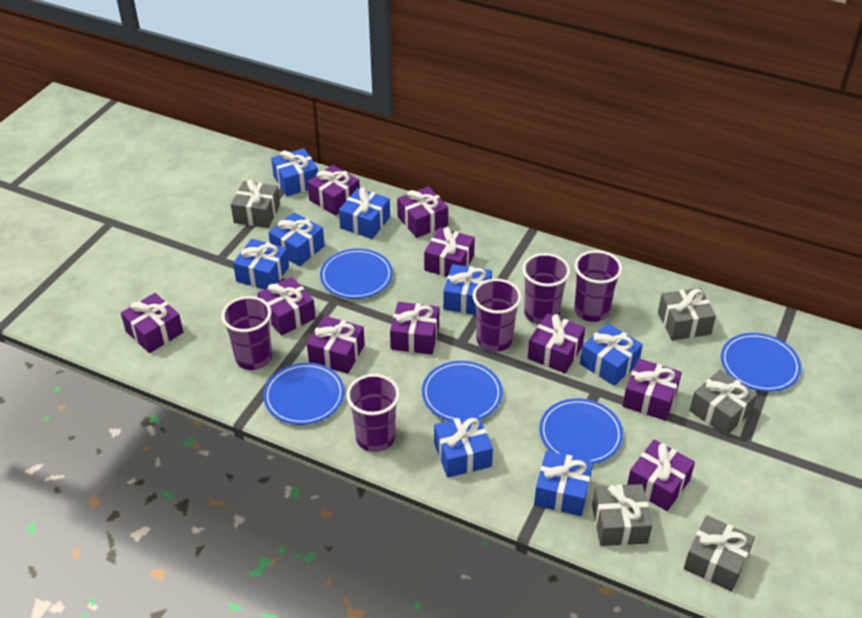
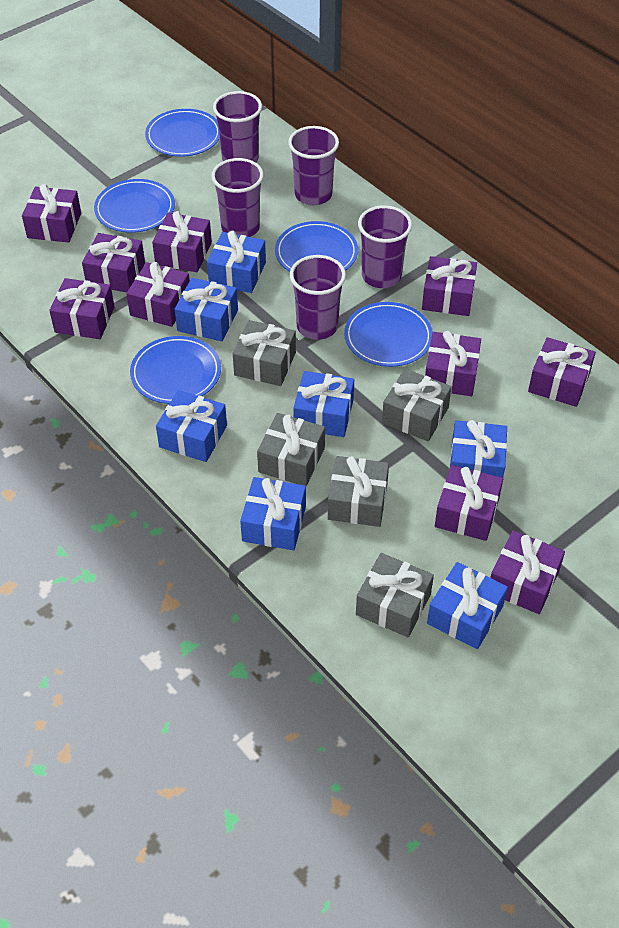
blue gift: [233,239,289,289] [268,212,325,266] [271,148,318,196] [339,188,390,239] [434,414,493,478] [443,264,492,315] [534,451,593,516] [580,323,643,386] = 8 -> [156,390,227,462] [175,278,238,342] [207,231,266,293] [240,477,306,550] [293,371,354,437] [427,562,508,649] [450,420,507,478] = 7

